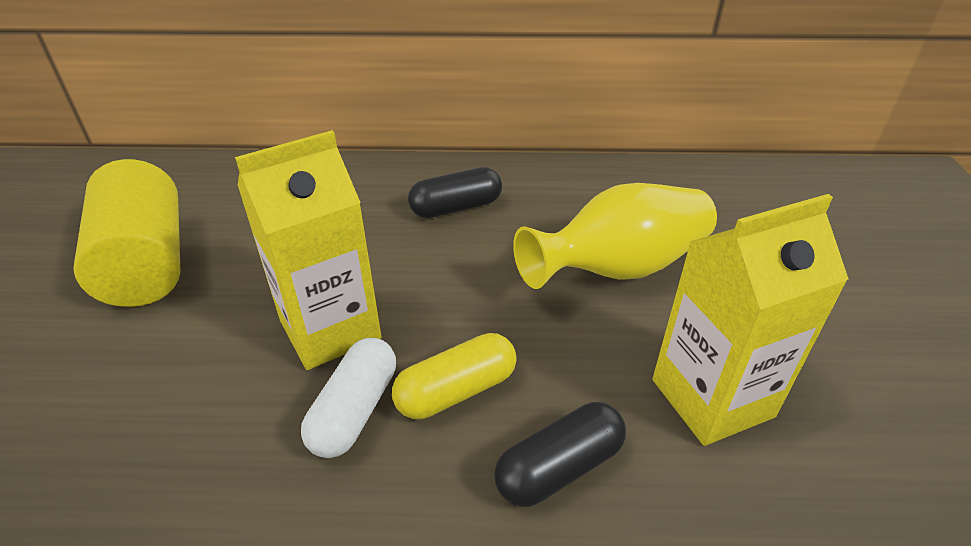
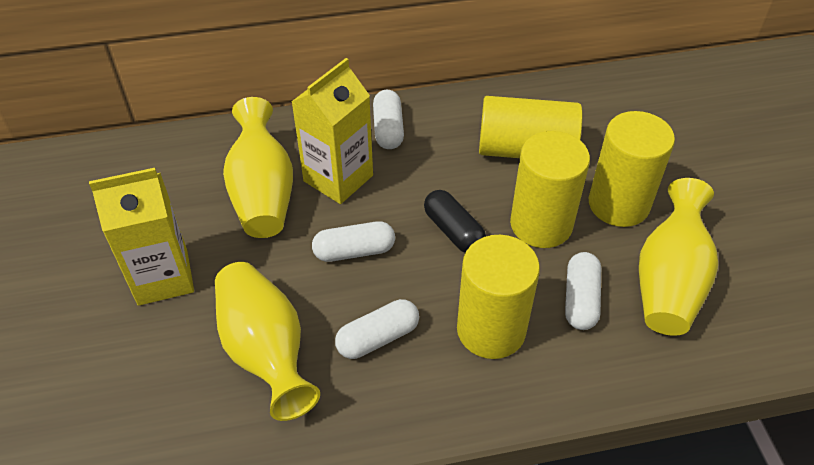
black capsule: [408,167,502,218] [494,402,626,507] = 2 -> [424,190,486,252] = 1
white capsule: [301,338,396,458] = 1 -> [312,221,395,262] [335,299,419,359] [373,90,404,149] [565,252,601,330] = 4
yellow capsule: [392,333,517,419] = 1 -> none = 0
yellow cylinder: [73,159,180,307] = 1 -> [457,235,540,359] [479,96,583,158] [510,131,590,248] [589,111,675,227] = 4
yellow vase: [513,183,717,289] = 1 -> [215,262,320,421] [223,97,293,238] [639,178,718,336] = 3

